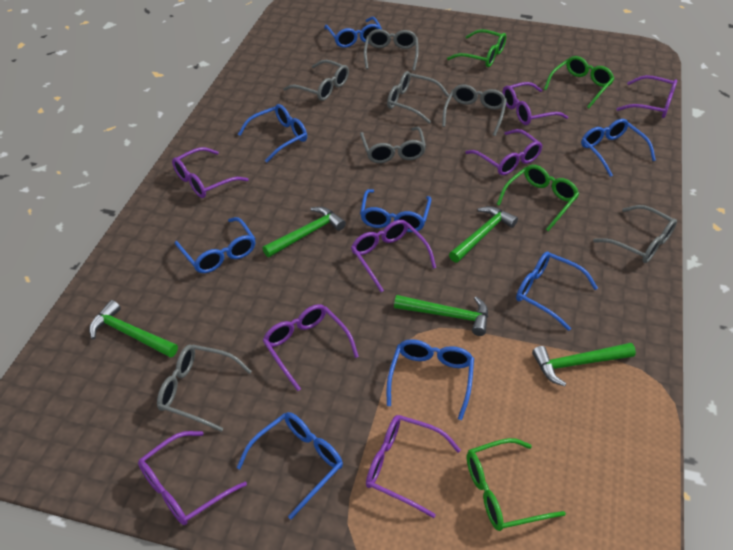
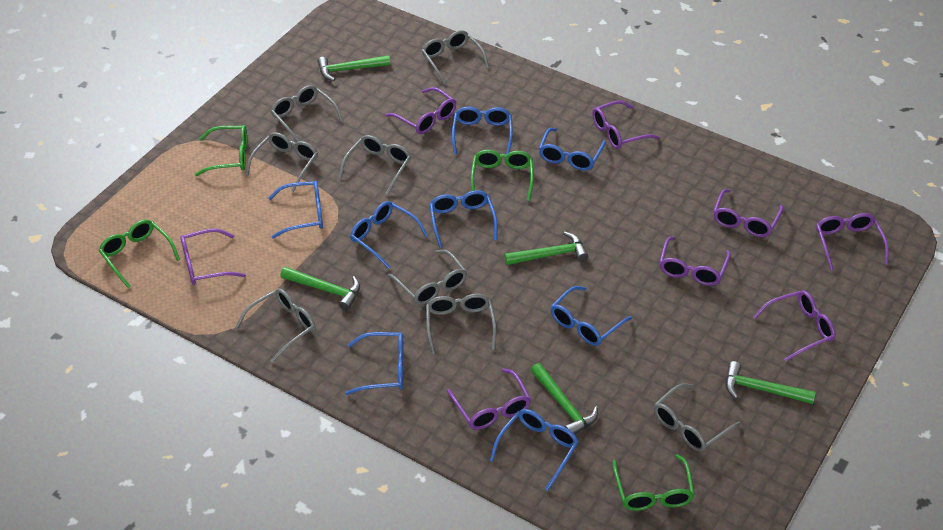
grey glasses: [157,344,252,432] [283,60,349,101] [360,127,426,163] [364,29,419,71] [387,71,449,124] [442,84,507,136] [593,205,677,263] = 7 -> [235,288,316,363] [246,132,318,192] [271,85,343,142] [339,135,411,195] [388,250,467,305] [422,30,489,84] [426,294,496,354] [654,383,741,452] = 8

